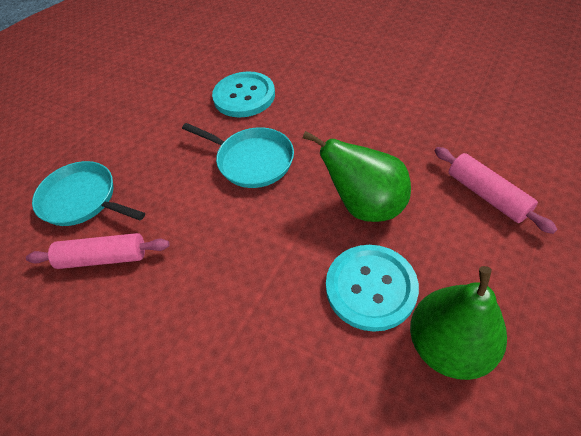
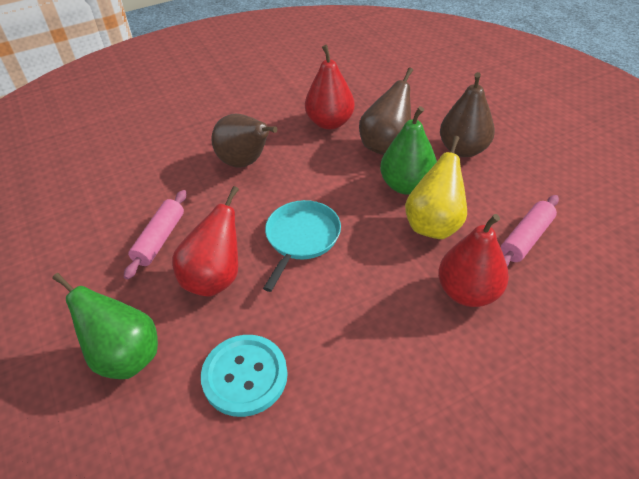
brown pear: none = 0 -> [211,114,277,168] [359,67,413,155] [440,72,495,157] = 3
red pear: none = 0 -> [172,186,239,297] [305,45,355,130] [438,214,509,307] = 3
turquoise button: [212,71,275,118] [326,245,419,332] = 2 -> [201,335,288,417] = 1
turquoise pan: [32,161,145,226] [182,123,294,188] = 2 -> [263,200,341,292] = 1
yellow pear: none = 0 -> [405,136,467,239] = 1

